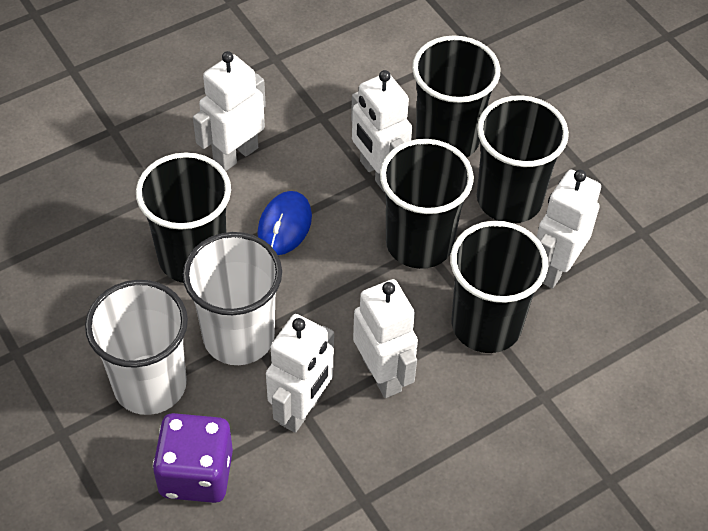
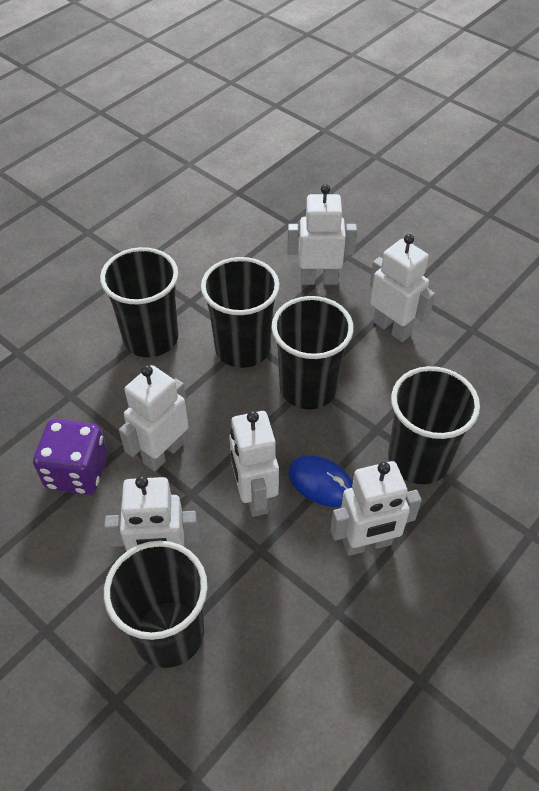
white cup: [85,280,188,415] [183,232,282,365] = 2 -> none = 0
white robot: [193,51,266,171] [266,314,334,433] [351,70,412,192] [353,279,418,398] [537,170,601,288] = 5 -> [104,476,199,551] [119,365,189,472] [229,411,279,517] [287,184,357,285] [331,461,422,556] [370,234,435,342] = 6

